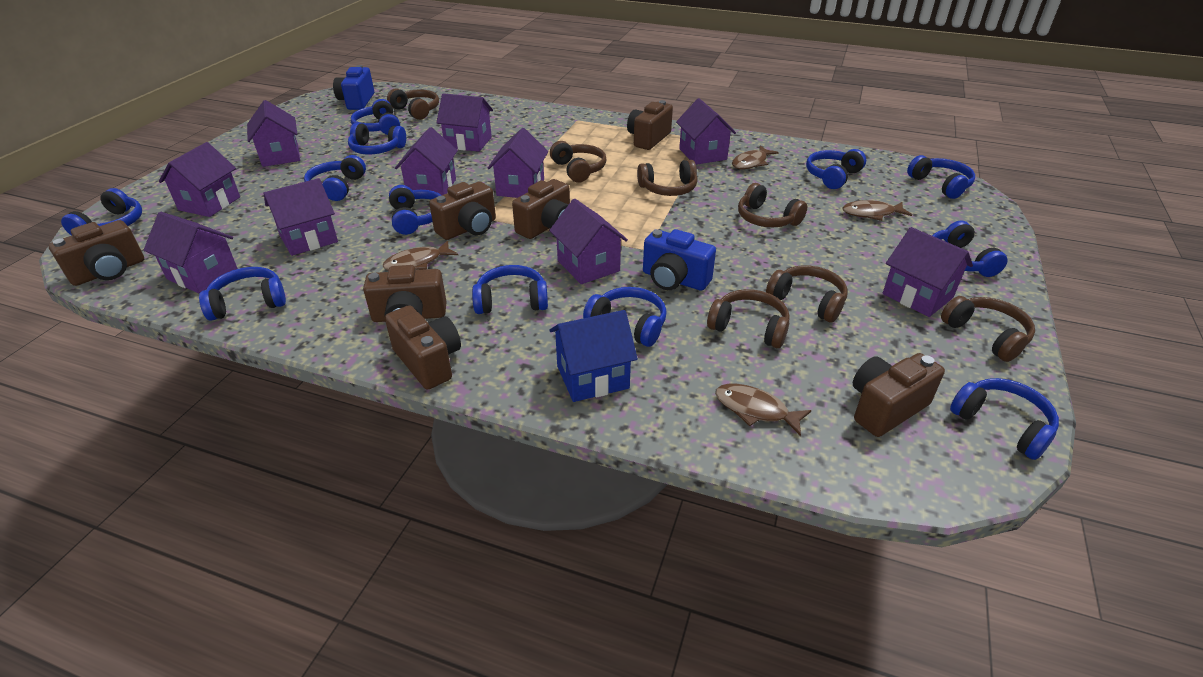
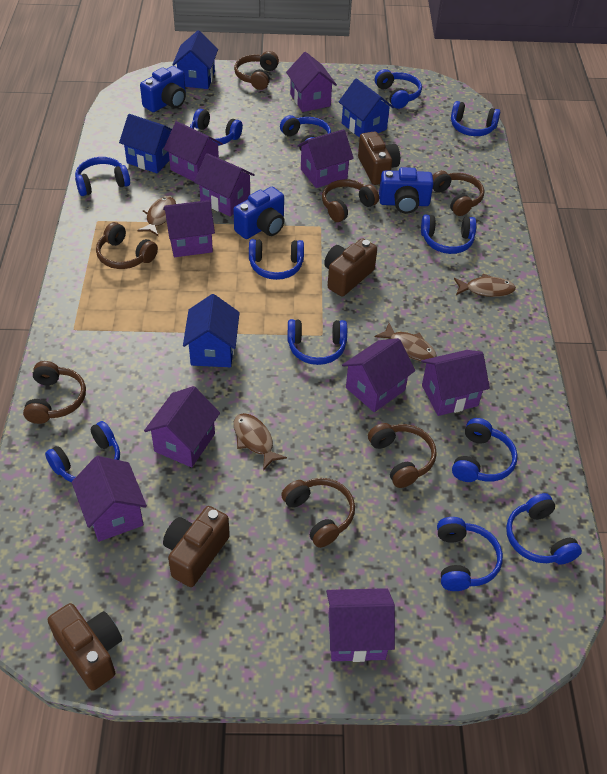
blue camera: [333,65,374,110] [643,229,716,291] = 2 -> [140,66,186,112] [233,187,285,239] [379,167,434,214] = 3
blue house: [550,310,638,402] = 1 -> [119,114,172,173] [172,30,218,89] [183,294,240,367] [339,78,394,138] = 4
brown camera: [48,220,144,286] [363,265,447,322] [385,305,461,390] [429,181,496,240] [512,179,570,239] [627,100,673,150] [853,353,945,437] = 7 -> [48,603,122,691] [163,506,230,587] [324,238,377,297] [358,131,400,185] = 4

